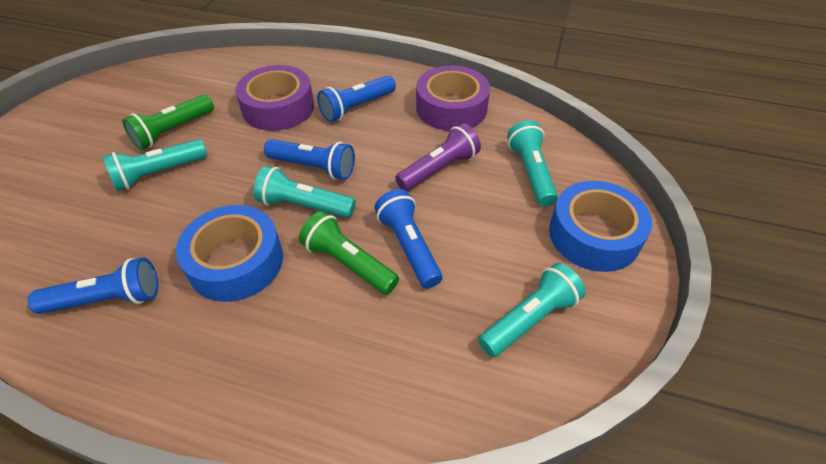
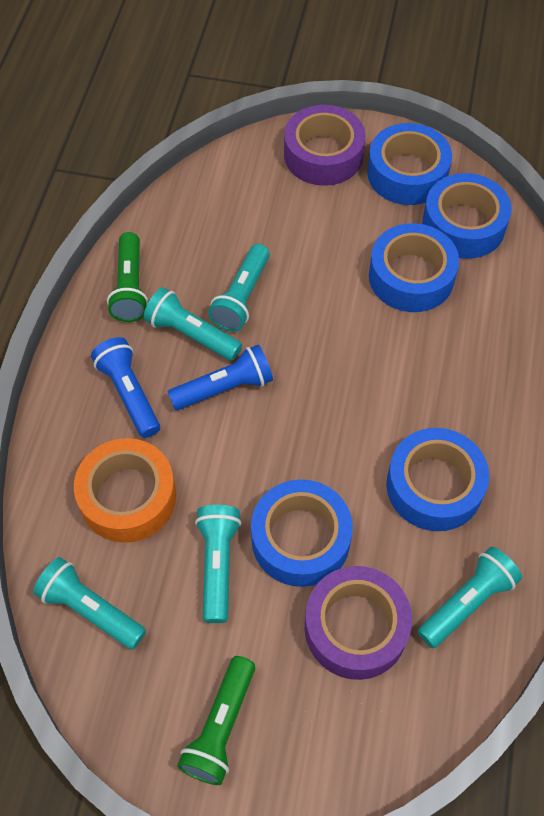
blue flashlight: [28,257,158,314] [264,139,355,180] [317,75,396,122] [374,189,442,288] = 4 -> [91,337,160,438] [168,344,273,410] = 2
blue tape: [176,205,283,302] [549,181,652,272] = 2 -> [251,479,353,587] [367,123,452,205] [369,223,459,312] [386,428,489,531] [422,173,512,259] = 5
orange tape: none = 0 -> [74,438,176,543] = 1
purple flashlight: [395,123,481,191] = 1 -> none = 0
turquoise flashlight: [103,139,207,191] [254,166,356,218] [478,263,586,357] [507,120,558,206] = 4 -> [33,557,146,650] [144,287,242,361] [195,505,241,623] [208,244,270,332] [417,547,522,648] = 5

